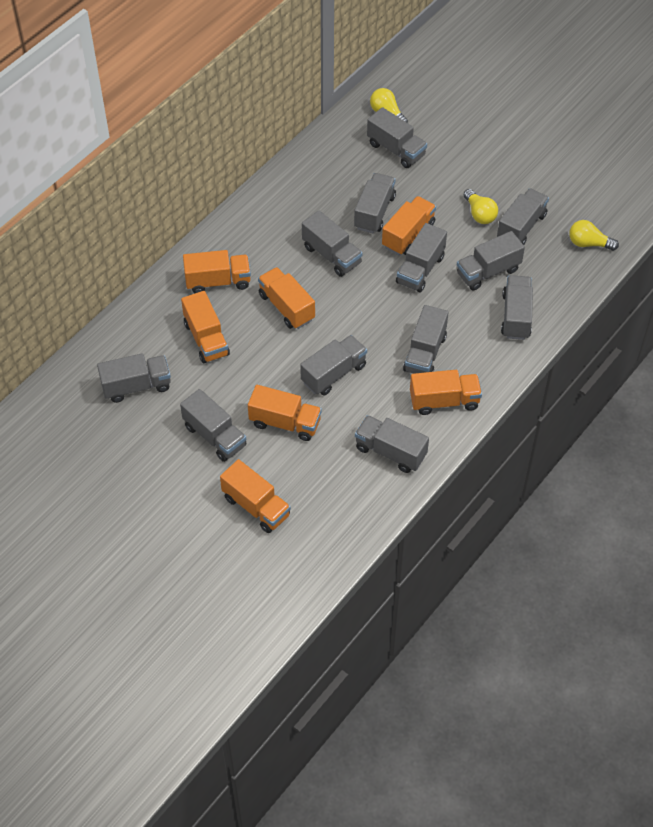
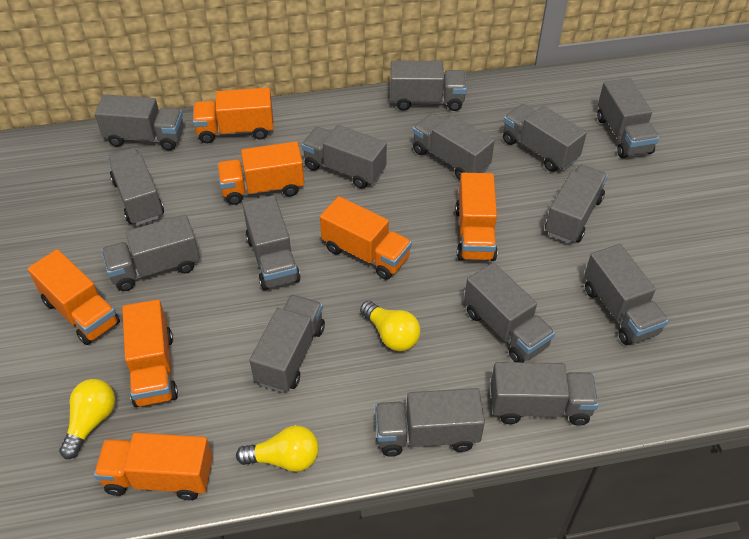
grey truck: [97,353,171,403] [180,389,247,462] [300,335,367,395] [302,211,362,277] [354,173,396,233] [355,415,429,473] [367,107,427,168] [396,223,447,292] [403,305,448,374] [457,231,525,291] [497,188,549,245] [501,275,533,340] = 12 -> [95,94,184,151] [101,214,200,291] [107,148,164,225] [242,195,301,290] [250,295,325,392] [302,125,387,189] [375,388,485,457] [390,60,467,111] [413,113,495,180] [464,262,555,362] [490,362,599,426] [503,104,587,172] [545,165,608,243] [584,244,668,345] [597,78,659,158] = 15

